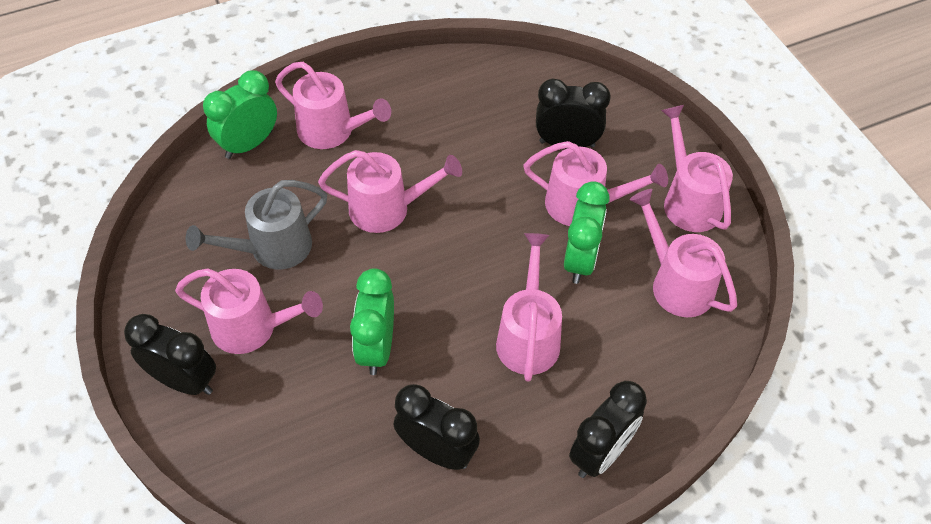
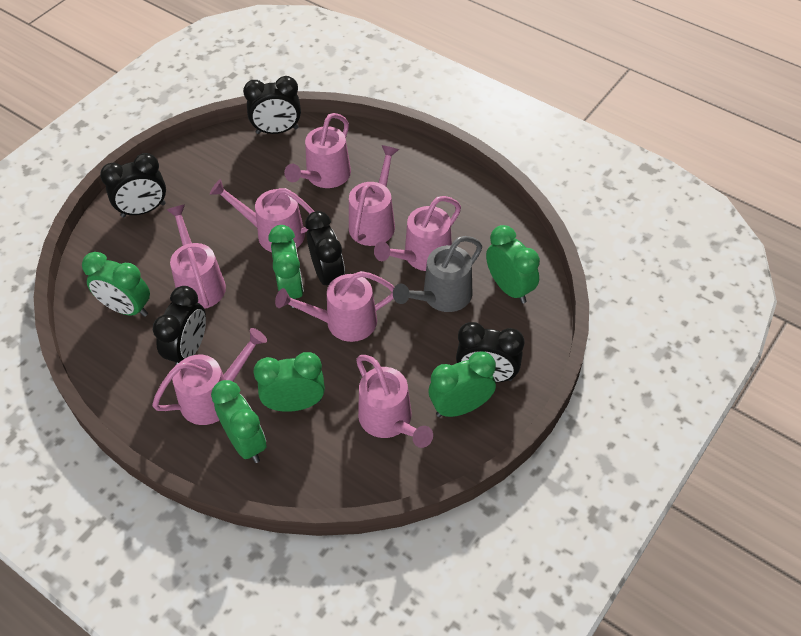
black clock: [124,314,216,395] [394,384,480,470] [536,79,611,149] [569,381,647,478] = 4 -> [100,153,166,217] [153,286,206,366] [243,76,301,134] [305,211,345,285] [456,322,524,383] = 5
green clock: [203,70,277,159] [350,268,394,375] [564,181,609,284] = 3 -> [82,252,150,317] [211,380,266,463] [253,352,325,412] [268,225,304,308] [429,351,496,417] [486,225,540,304] = 6
pink watering can: [175,269,323,354] [275,62,391,149] [318,150,462,233] [496,233,562,382] [523,141,668,226] [630,189,737,317] [661,105,733,232] = 7 -> [152,328,267,425] [167,205,226,309] [210,179,315,252] [275,271,394,342] [284,113,351,188] [349,145,399,246] [356,355,433,448] [374,196,461,271] = 8

